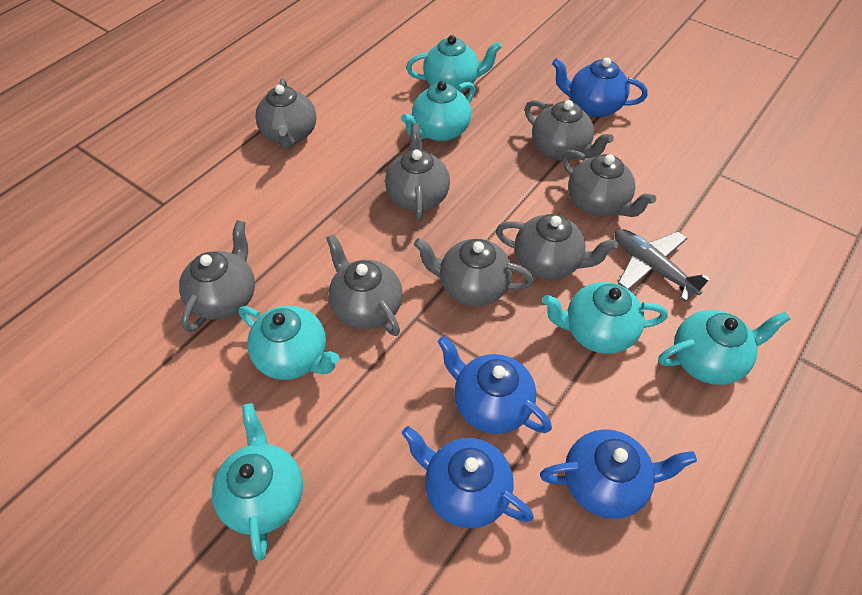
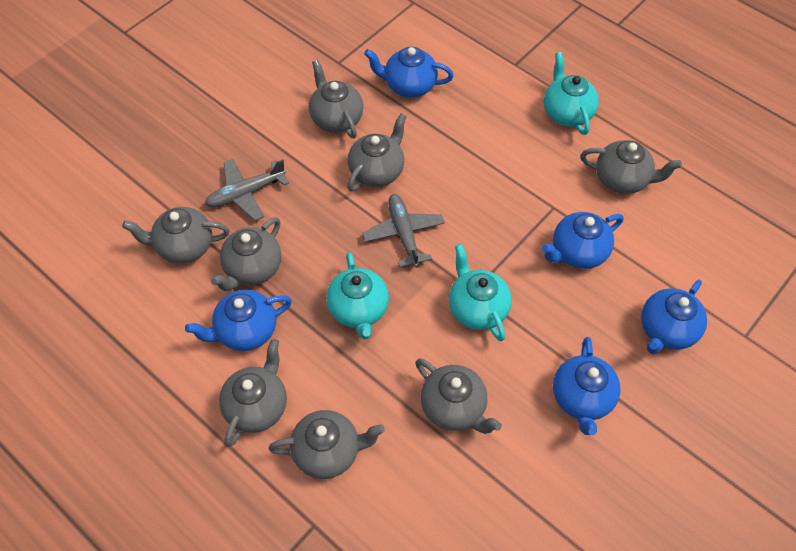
blue teapot: [401,426,534,528] [438,336,552,434] [540,429,697,519] [552,57,648,117] = 4 -> [185,290,292,351] [364,47,454,98] [542,212,624,269] [553,337,621,435] [641,280,707,354] = 5
grey plane: [614,229,710,302] = 1 -> [205,159,289,221] [362,194,445,268] = 2
turquoise teapot: [212,403,303,561] [239,306,339,380] [401,81,475,141] [406,35,502,92] [542,282,668,354] [658,310,791,385] = 6 -> [326,252,389,339] [449,244,512,341] [544,52,599,135] = 3

